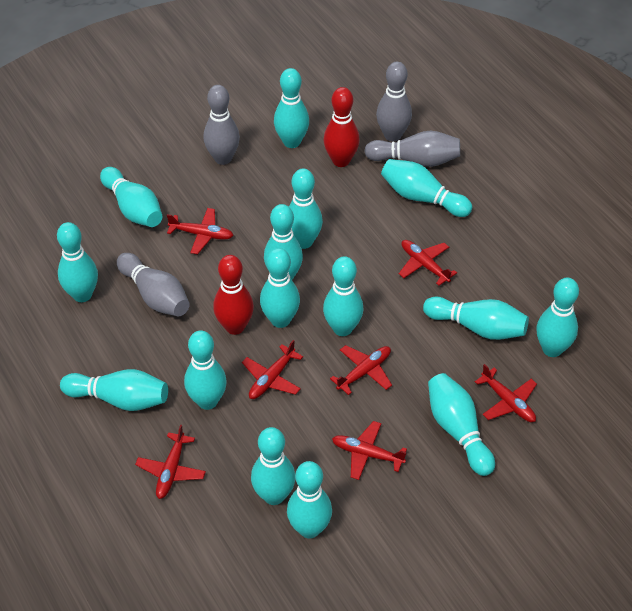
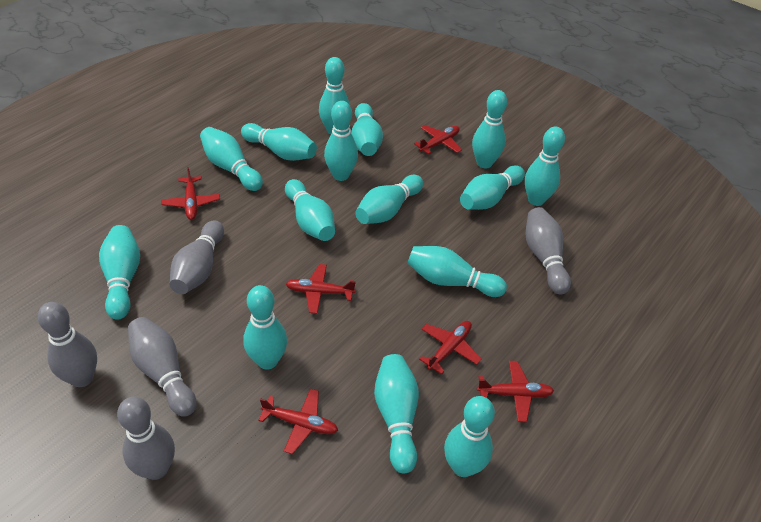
grey bowling pin: [117,253,190,316] [204,85,240,165] [364,130,460,167] [376,62,412,141] = 4 -> [38,302,97,387] [117,397,175,480] [128,317,196,417] [170,221,224,294] [526,207,571,294] = 5
red bowling pin: [213,255,254,335] [324,87,360,167] = 2 -> none = 0
red plane: [135,425,206,499] [167,208,234,254] [242,340,303,399] [330,345,392,395] [332,421,407,480] [399,240,457,286] [475,364,537,422] = 7 -> [161,167,220,220] [258,389,338,454] [286,264,356,314] [414,125,462,154] [419,321,481,374] [477,361,554,422] = 6

